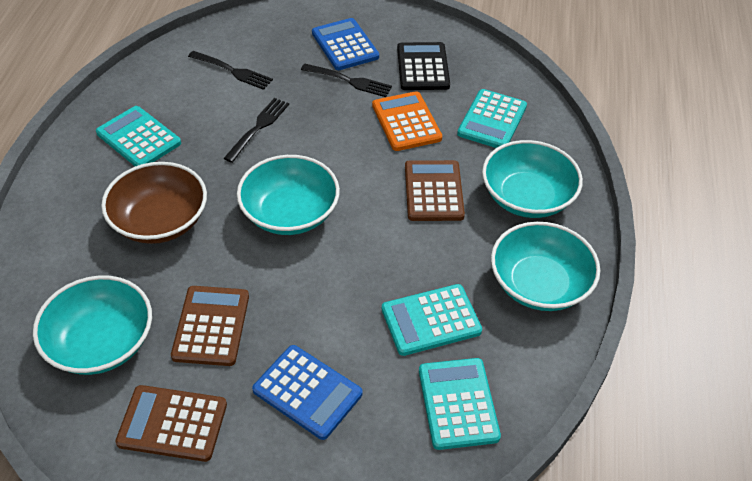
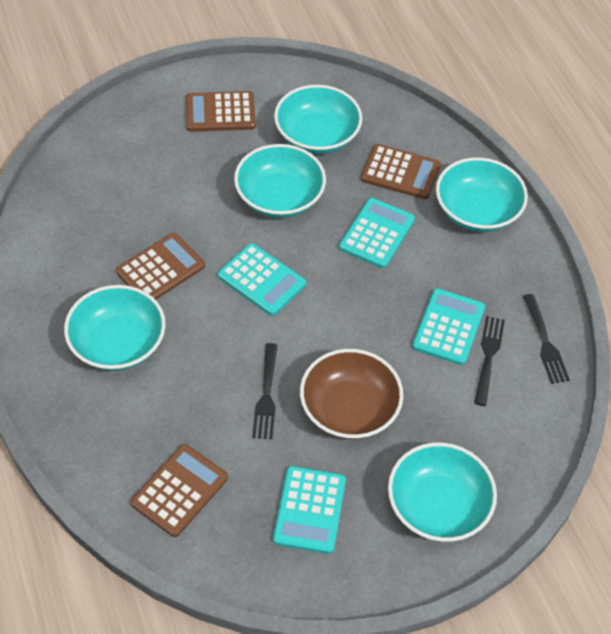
black calculator: [397,42,450,90] = 1 -> none = 0
blue calculator: [252,345,362,440] [312,18,379,70] = 2 -> none = 0
brown calculator: [115,385,227,462] [171,286,249,366] [405,160,465,221] = 3 -> [116,233,205,300] [131,444,228,537] [186,91,256,132] [361,144,441,199] = 4
orange calculator: [372,91,442,151] = 1 -> none = 0
turquoise bowl: [33,276,152,375] [237,155,340,235] [482,140,583,218] [491,222,600,311] = 4 -> [64,285,166,371] [234,144,326,218] [274,85,362,154] [388,442,497,542] [436,158,528,232] = 5

